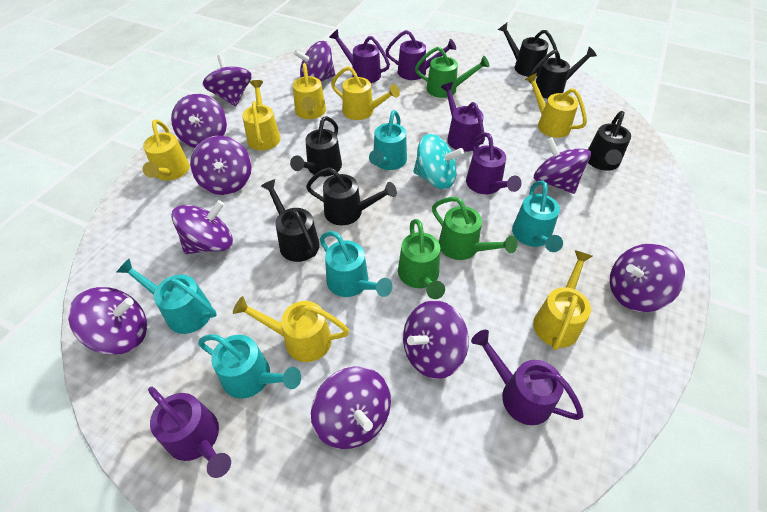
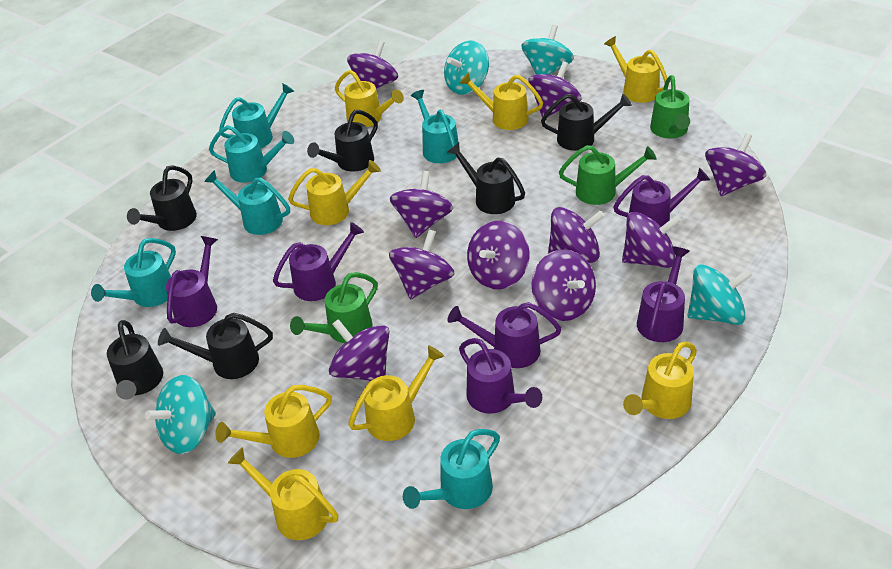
turquoise spinning top: [413,134,464,189] = 1 -> [145,375,216,454] [444,41,489,95] [521,25,574,75] [688,264,753,325] = 4
turquoise watering can: [116,258,216,334] [198,334,301,399] [320,231,393,297] [369,110,407,170] [512,181,563,252] = 5 -> [91,238,176,307] [204,170,290,235] [209,125,294,183] [219,83,294,148] [403,429,500,509] [411,90,460,163] = 6
yellow watering can: [143,119,190,181] [233,296,349,362] [242,80,281,151] [293,63,326,119] [331,66,400,120] [525,73,587,138] [533,250,592,350] = 7 -> [215,385,332,458] [228,447,338,540] [288,160,381,225] [335,70,404,127] [348,346,444,441] [460,72,543,130] [604,36,669,103] [623,341,697,419] = 8

